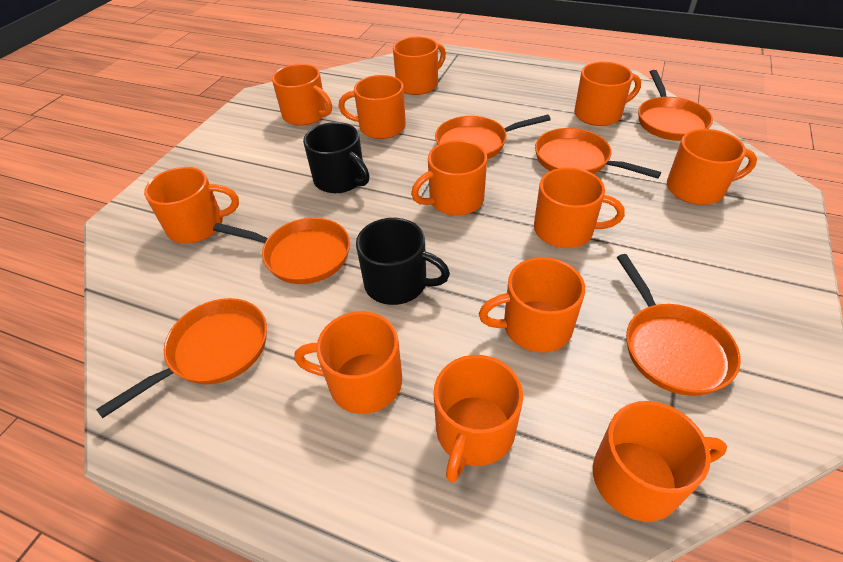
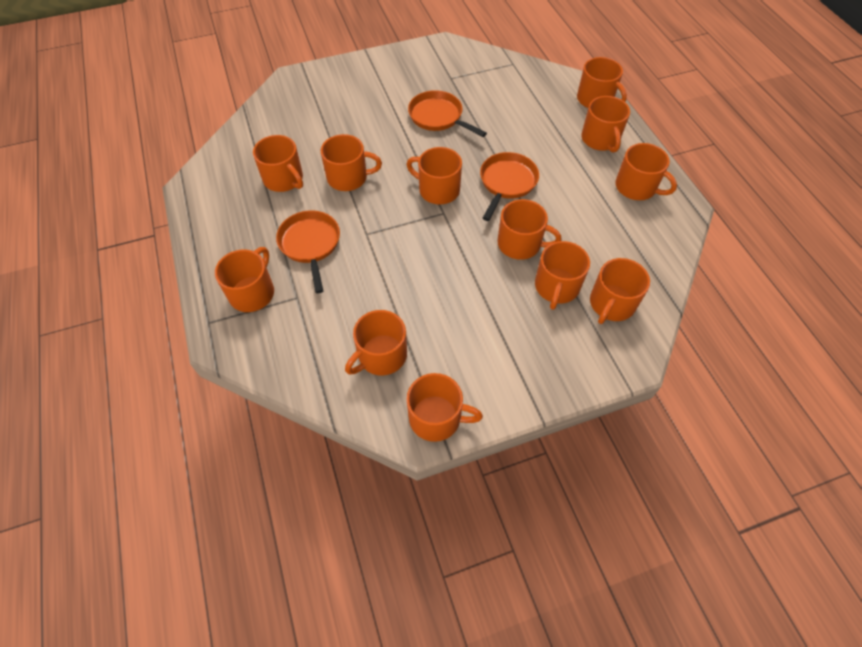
black mug: [303,122,370,193] [356,218,450,305] = 2 -> none = 0
orange pan: [96,298,267,418] [213,218,350,284] [435,115,551,159] [535,128,661,179] [617,254,741,396] [638,70,713,141] = 6 -> [276,211,340,293] [408,90,487,137] [480,152,539,221] = 3

